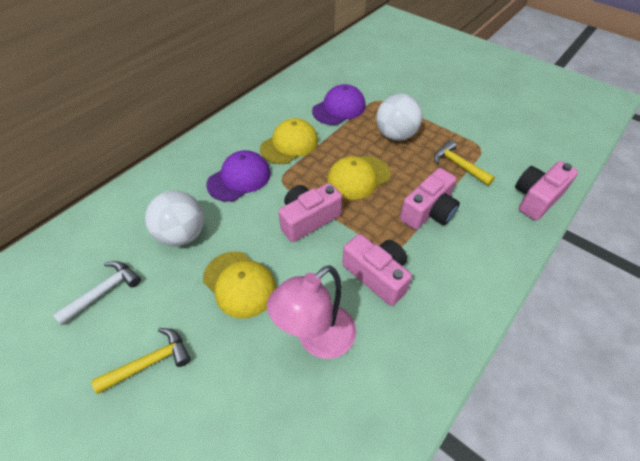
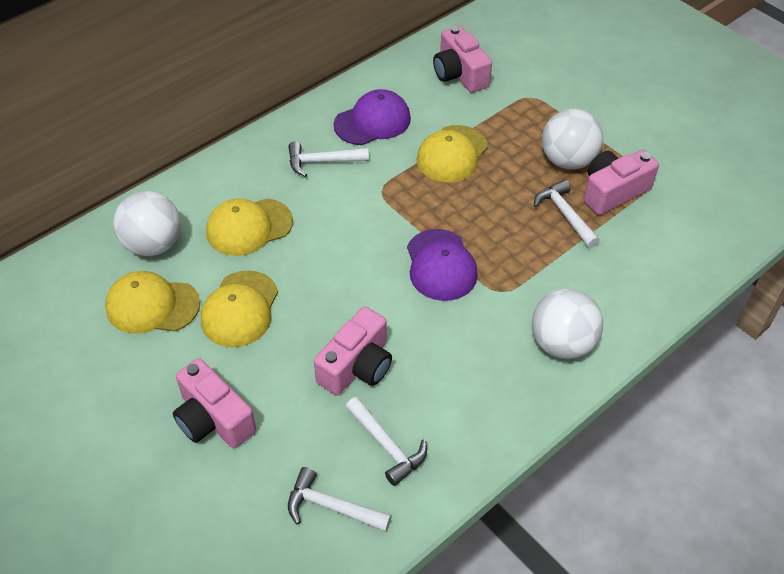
pink lamp: [267,265,356,359] = 1 -> none = 0
white ball: [145,190,204,246] [376,94,423,141] = 2 -> [113,191,181,256] [532,289,603,359] [542,109,603,170] = 3
white hammer: [53,261,141,325] = 1 -> [288,142,369,177] [288,467,392,532] [346,397,427,486] [534,180,600,248] = 4
yellow cap: [203,251,276,319] [260,118,318,164] [327,156,391,200] = 3 -> [105,271,200,334] [201,270,278,347] [206,198,293,256] [416,125,488,182] = 4
yellow hammer: [91,328,191,394] [434,140,495,186] = 2 -> none = 0

